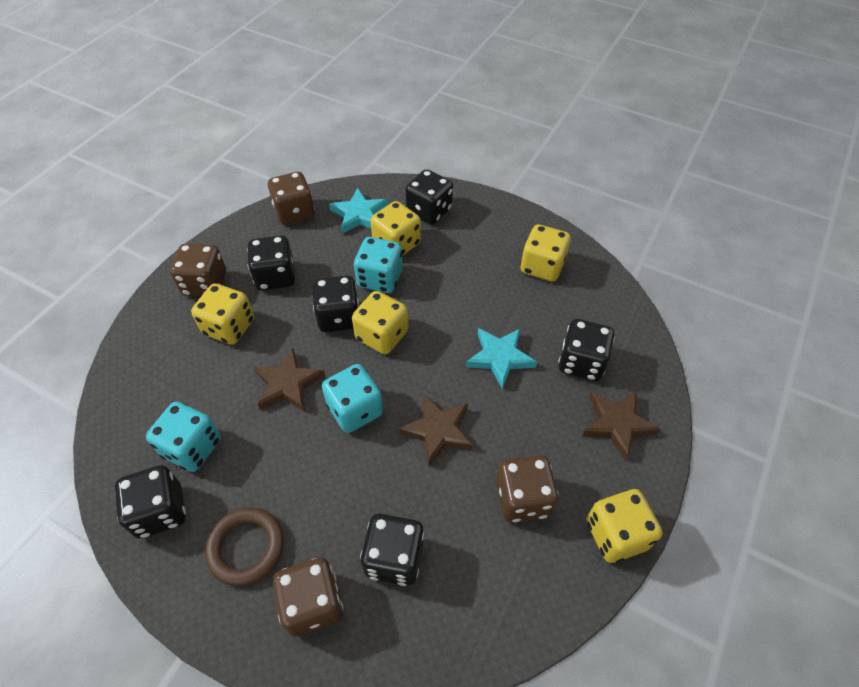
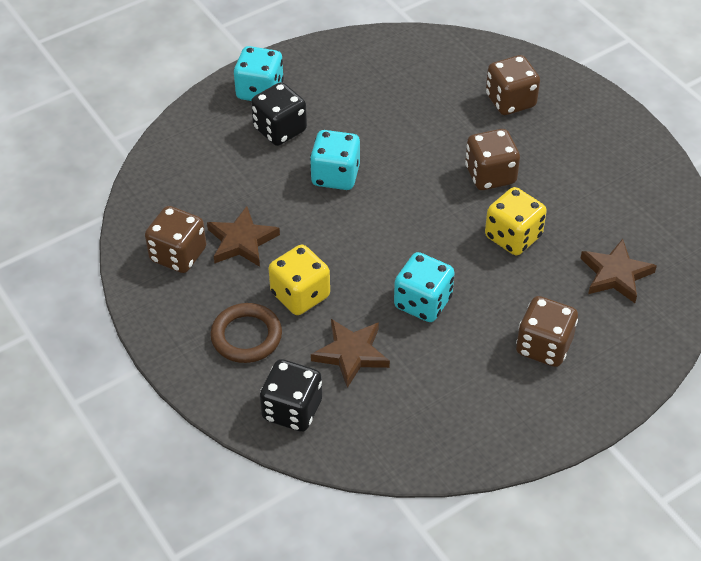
black dice: [115,465,186,539] [247,235,295,290] [312,275,359,332] [360,514,424,586] [405,169,453,225] [558,319,615,381] = 6 -> [251,82,307,146] [260,359,322,432] = 2
turquoise star: [329,188,388,234] [466,328,537,389] = 2 -> none = 0
yellow dice: [191,283,254,345] [352,291,408,354] [370,201,421,256] [521,224,571,282] [586,489,663,563] = 5 -> [269,245,330,315] [485,187,547,255] = 2

